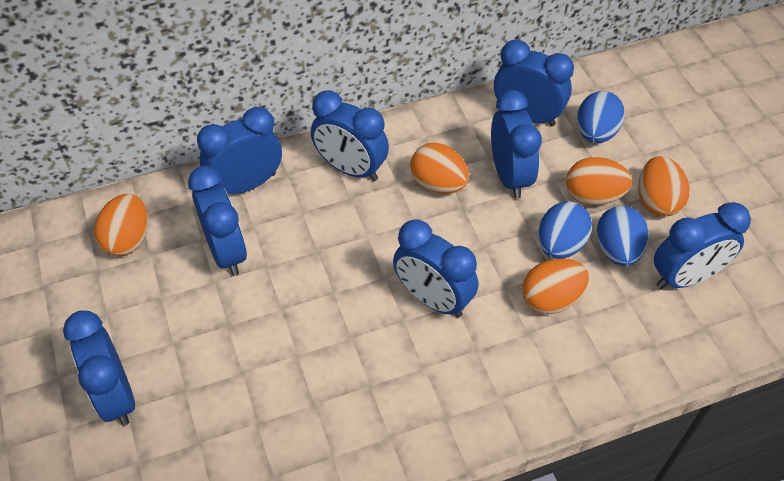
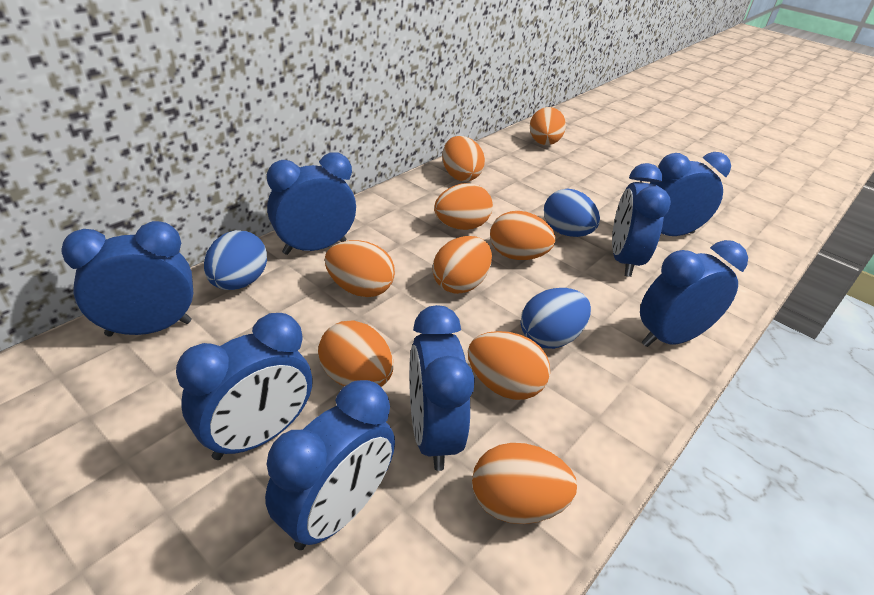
orange egg: [94,194,148,256] [410,143,469,193] [522,259,589,314] [566,157,632,205] [638,156,689,217] = 5 -> [318,320,393,387] [325,240,395,297] [432,236,492,294] [434,183,493,230] [442,136,485,182] [468,331,550,400] [472,443,577,524] [490,211,555,260] [530,107,566,145] = 9

